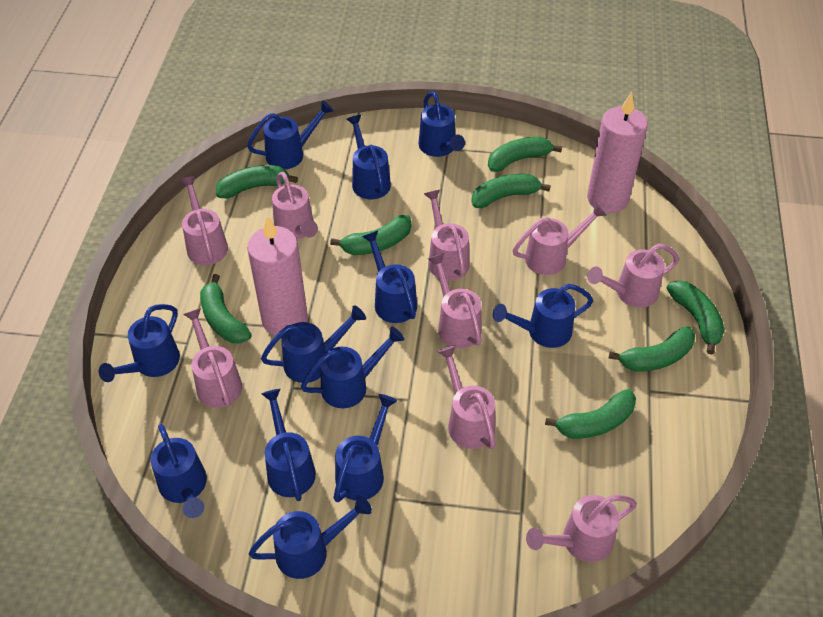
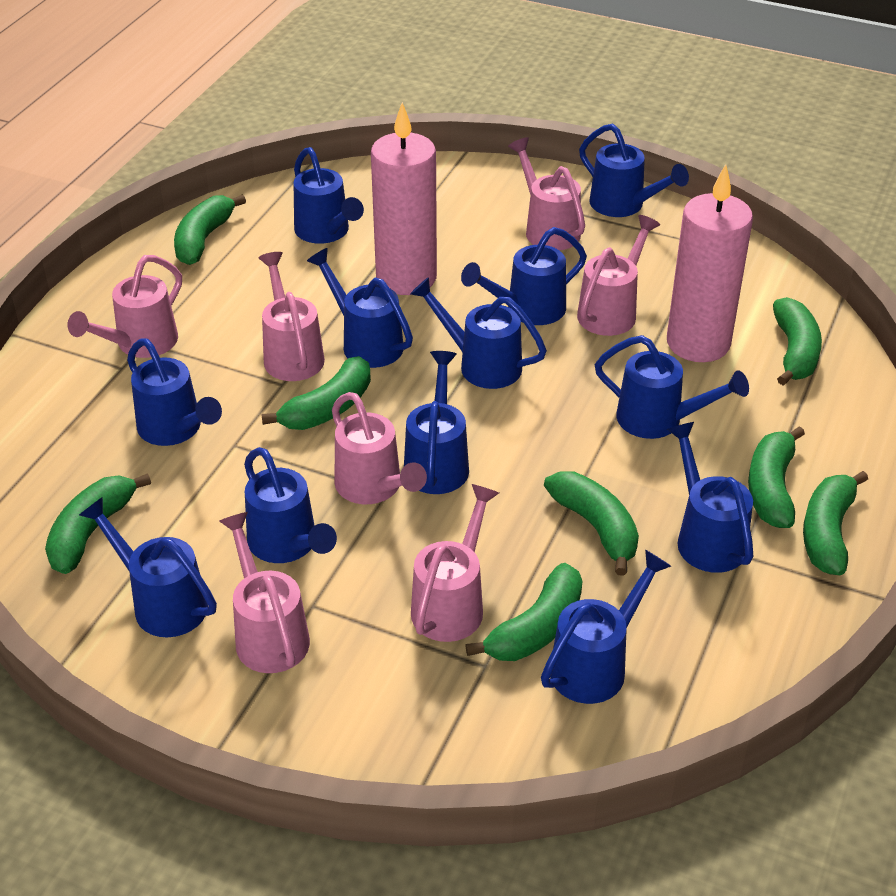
pink watering can: [180,176,228,265] [183,308,242,408] [272,172,318,240] [424,190,469,280] [428,253,482,348] [437,346,496,449] [513,203,607,275] [526,495,637,562] [587,243,679,308] = 9 -> [68,255,182,358] [219,512,310,673] [259,252,325,381] [332,392,427,504] [411,484,499,642] [508,137,585,250] [577,215,660,336] = 7

